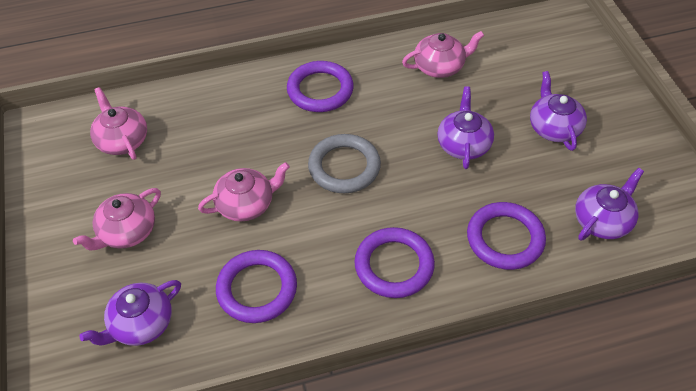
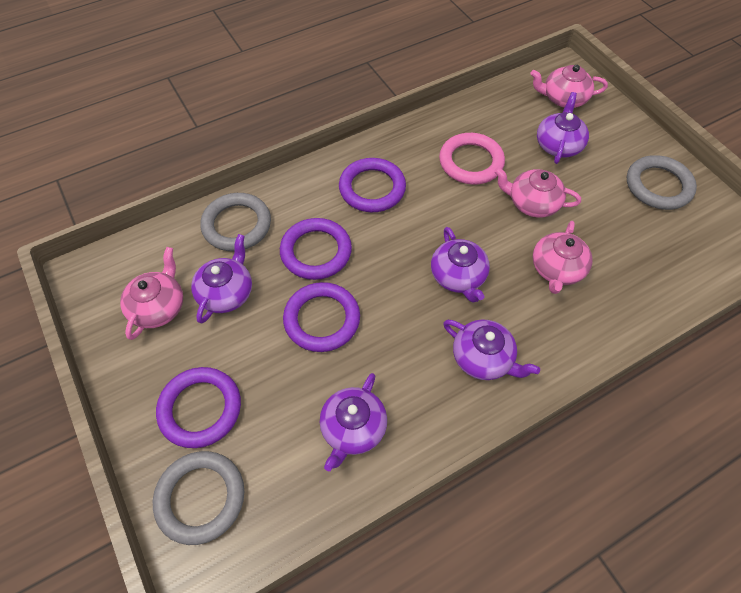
grey ring: [308,134,381,193] = 1 -> [153,451,244,545] [200,193,271,251] [627,155,697,210] = 3
pink ring: none = 0 -> [439,133,505,185] = 1
purple teapot: [79,280,181,346] [437,86,494,169] [530,71,587,151] [575,168,644,241] = 4 -> [191,234,252,324] [320,373,387,471] [431,227,490,302] [443,319,540,380] [537,92,589,164] = 5

